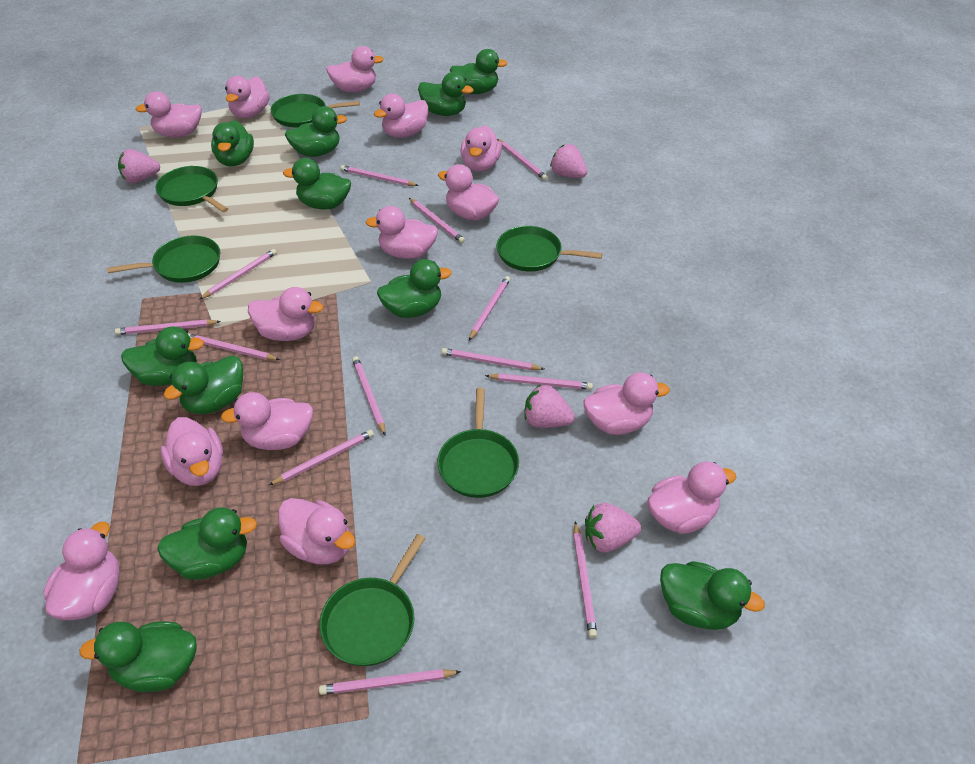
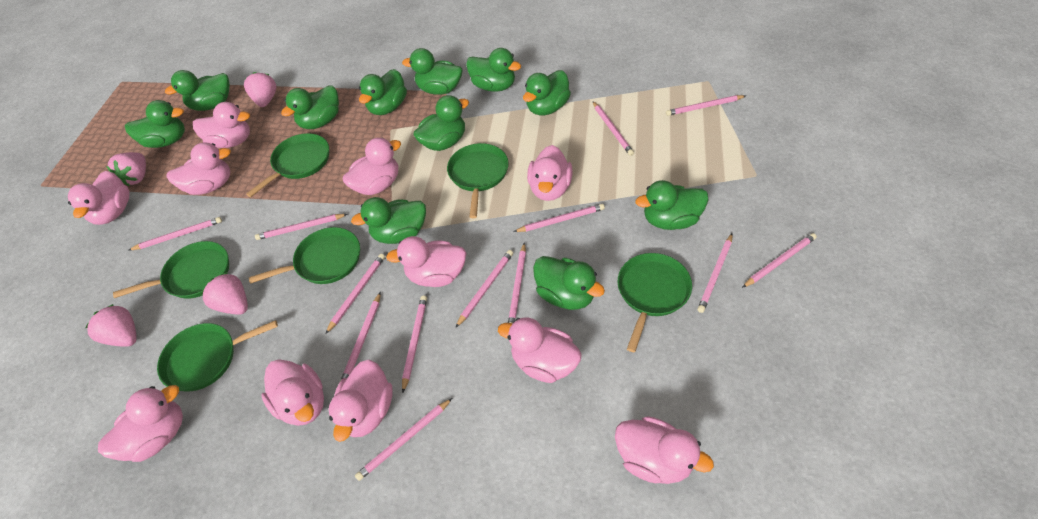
pink duck: [43,522,120,620] [136,91,202,137] [161,417,223,486] [221,392,313,450] [225,76,270,118] [248,287,323,341] [278,498,355,564] [326,46,384,92] [366,206,438,259] [374,94,428,138] [438,164,499,220] [460,126,502,172] [583,372,670,435] [647,461,736,534] = 14 -> [68,171,130,225] [98,385,183,462] [167,143,231,195] [193,102,250,148] [261,359,324,426] [329,360,393,442] [343,138,401,195] [386,236,467,287] [498,317,582,383] [527,145,573,201] [615,416,714,484] = 11

